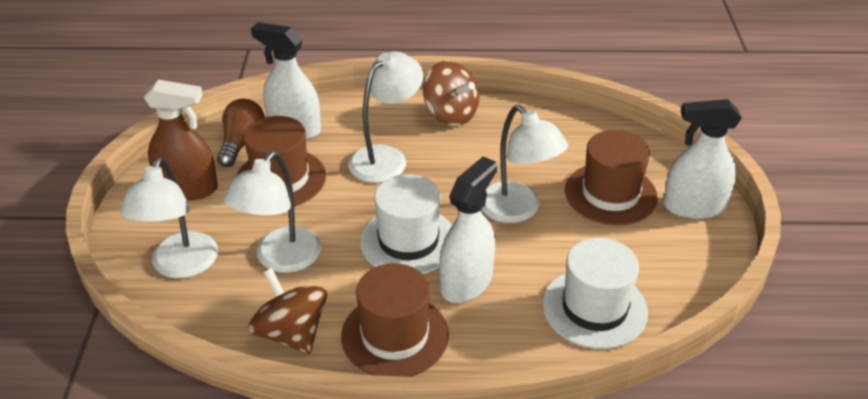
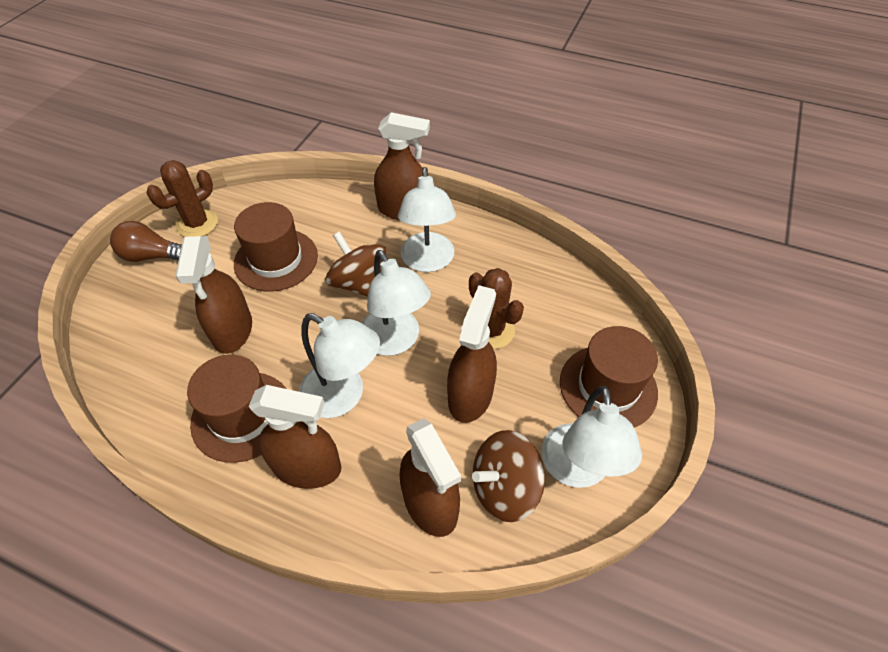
brown cactus: none = 0 -> [146,160,218,237] [469,268,524,349] = 2
brown spray bottle: [144,80,218,200] = 1 -> [175,236,252,354] [249,385,341,489] [374,112,430,220] [400,418,461,537] [447,285,497,423] = 5
white hat: [360,174,452,274] [542,238,648,349] = 2 -> none = 0
white spray bottle: [251,22,321,140] [439,156,497,303] [663,99,742,219] = 3 -> none = 0

